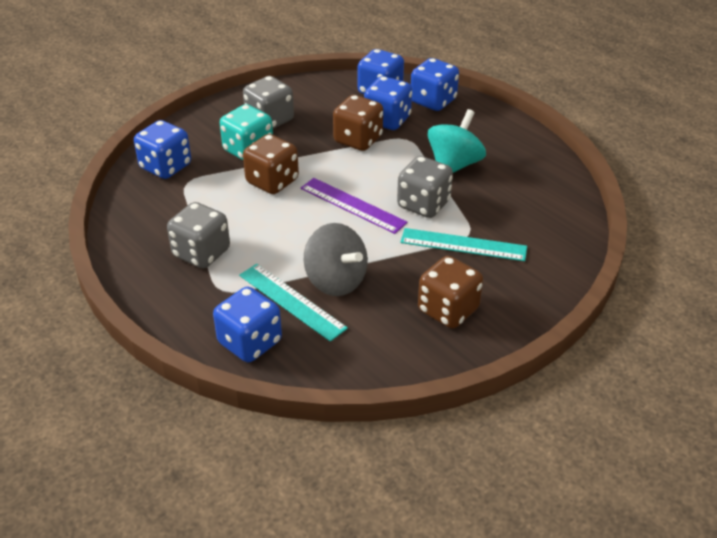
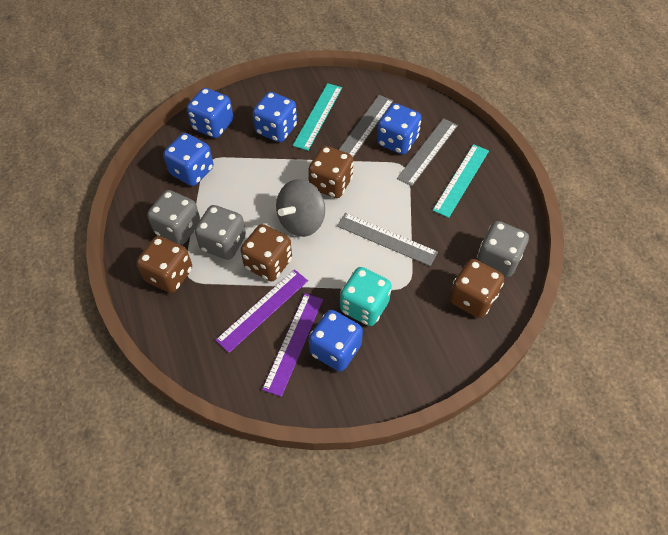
brown dice: [243,134,299,194] [333,95,383,151] [418,256,483,328] = 3 -> [136,236,192,293] [241,224,292,281] [308,146,353,198] [449,259,504,318] = 4
grey ruler: none = 0 -> [337,213,438,266] [339,95,393,157] [397,118,458,186] = 3
purple ruler: [301,178,408,234] = 1 -> [215,269,308,353] [262,293,323,397] = 2
turquoise spinning top: [427,109,486,173] = 1 -> none = 0

